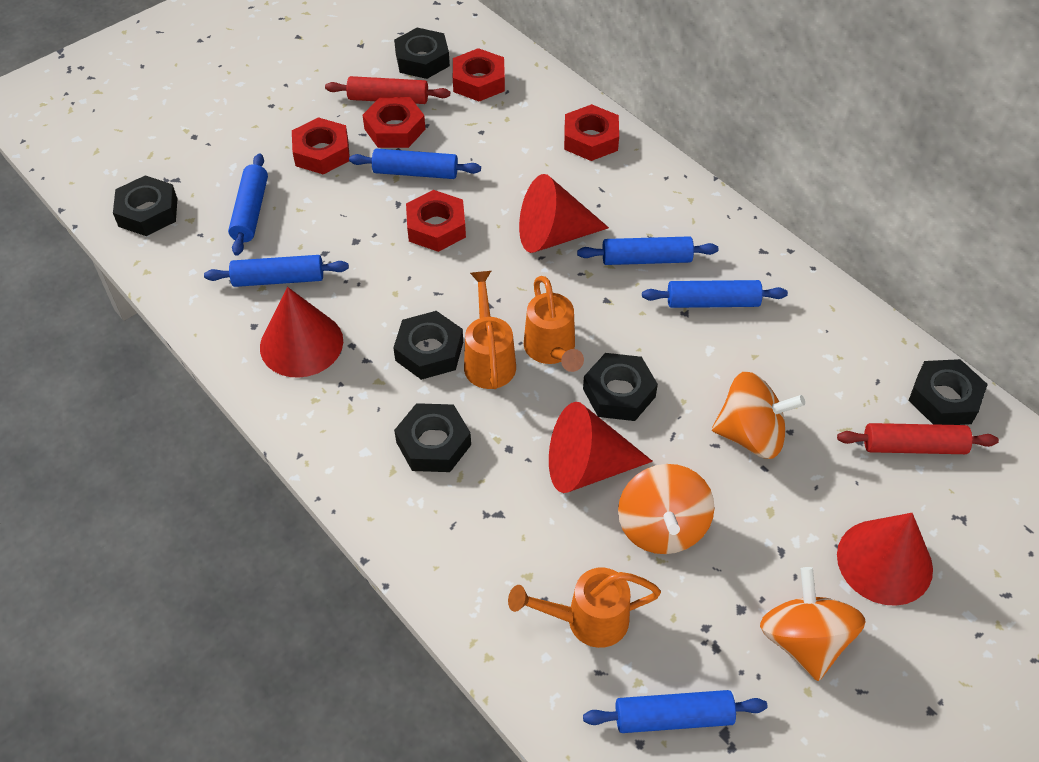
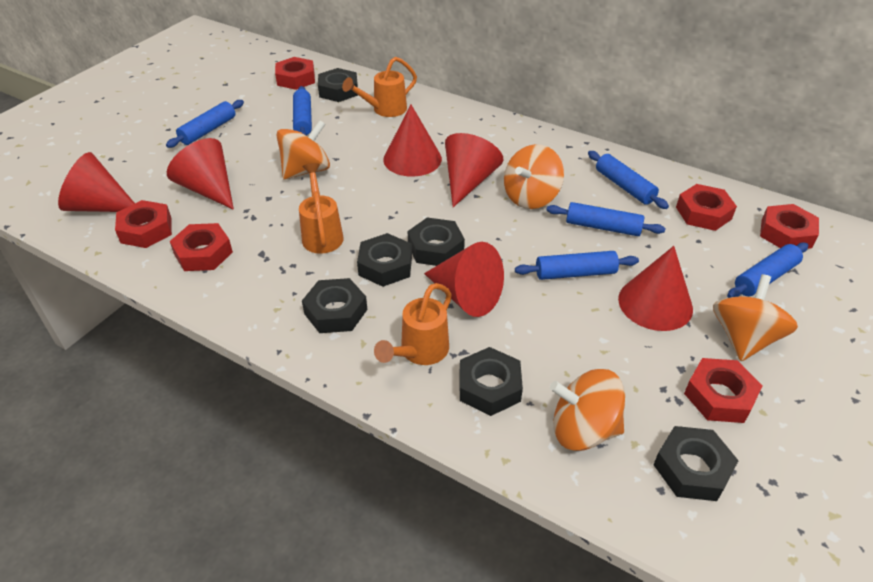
orange spinning top: [618,464,715,554] [712,372,805,459] [760,567,866,681] = 3 -> [277,120,330,180] [504,144,564,209] [550,369,625,451] [713,274,798,361] = 4
red cone: [260,287,343,378] [519,174,609,253] [549,402,653,493] [837,513,933,606] = 4 -> [58,152,135,212] [167,138,234,210] [383,105,442,176] [424,242,504,317] [445,133,504,207] [618,246,693,331] = 6
red nut: [292,117,350,175] [363,97,425,148] [406,190,466,252] [453,48,505,102] [564,104,619,161] = 5 -> [115,200,172,248] [170,223,233,271] [275,57,315,90] [676,184,737,231] [684,358,762,423] [760,204,819,249] = 6
red rolling pin: [325,76,450,104] [837,423,999,454] = 2 -> none = 0

